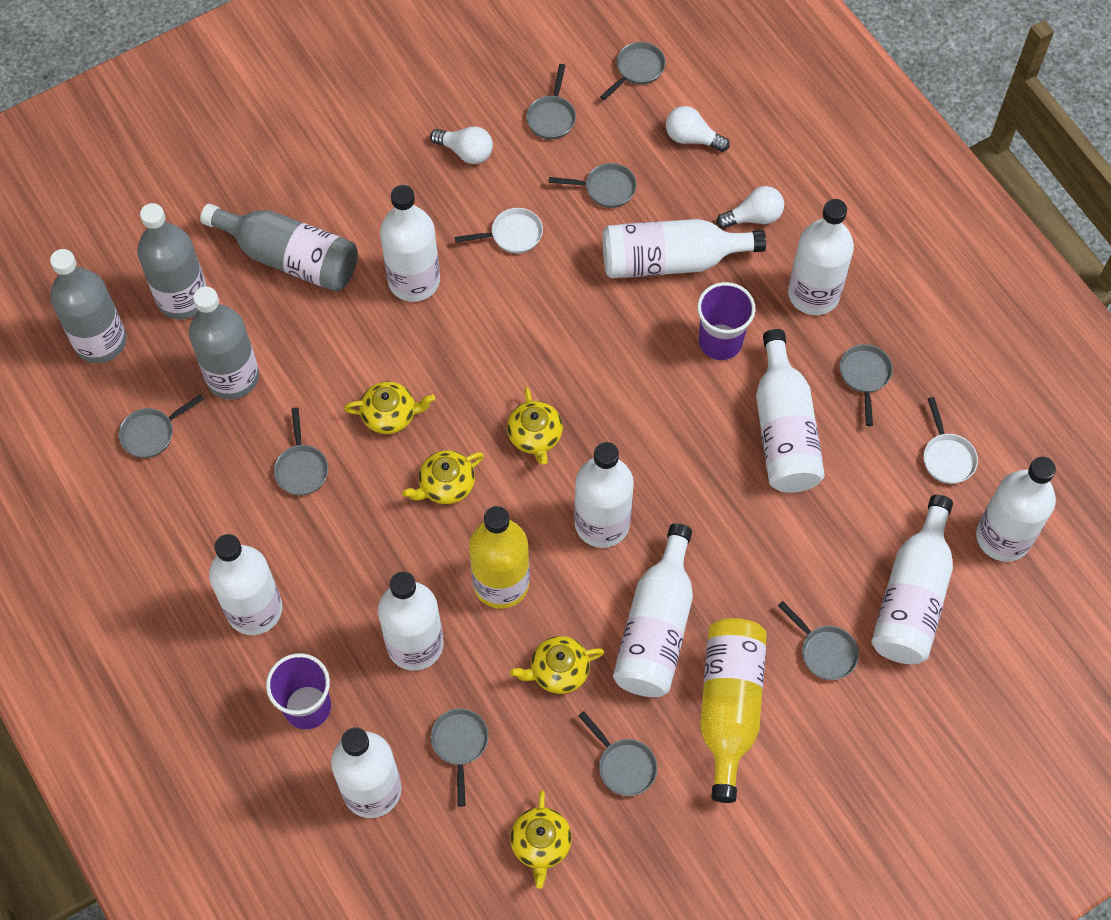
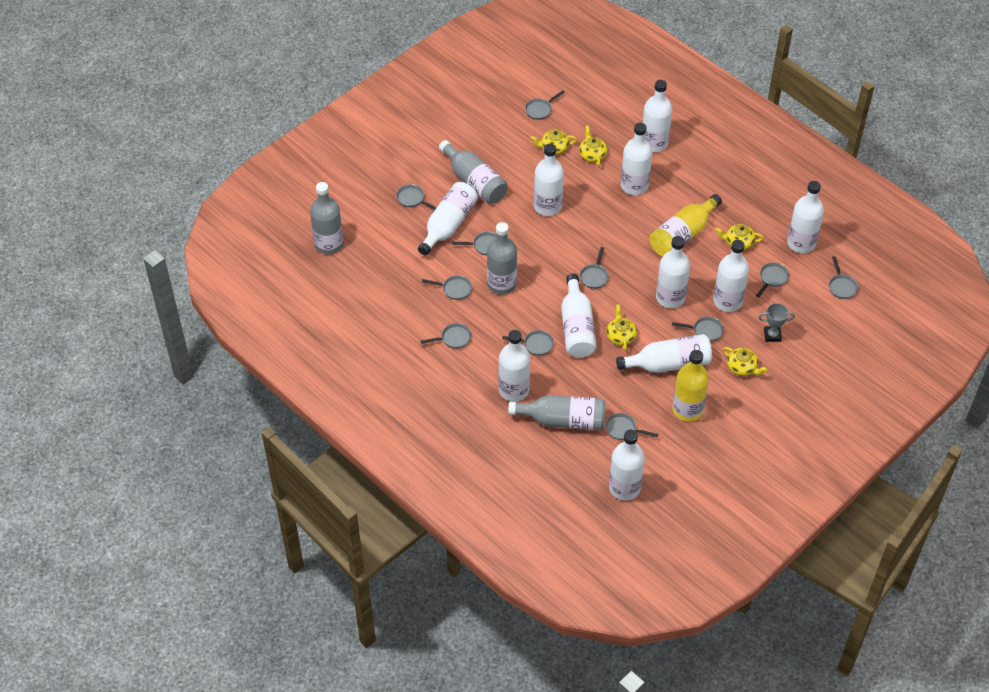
grey pan: [119,394,204,458] [274,408,328,496] [431,708,489,807] [526,64,576,139] [549,163,637,208] [578,711,657,796] [600,42,666,100] [778,601,859,680] [840,344,893,426] = 9 -> [396,184,436,210] [420,323,471,349] [422,275,472,300] [452,232,497,255] [502,330,554,356] [525,90,565,120] [580,247,609,289] [605,413,658,440] [672,317,724,342] [756,262,789,298] [829,256,858,299] = 11
grey trophy: none = 0 -> [758,303,795,342] = 1
purple cup: [266,653,331,730] [697,282,756,360] = 2 -> none = 0
white light bulb: [430,126,493,164] [666,106,730,152] [717,186,784,229] = 3 -> none = 0
white pan: [455,208,543,253] [924,397,978,484] = 2 -> none = 0

